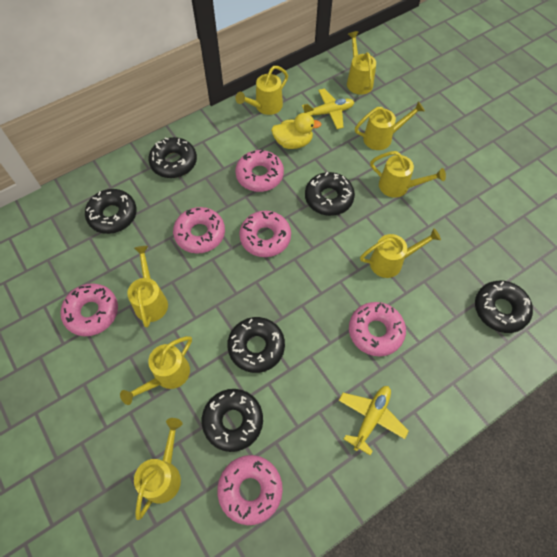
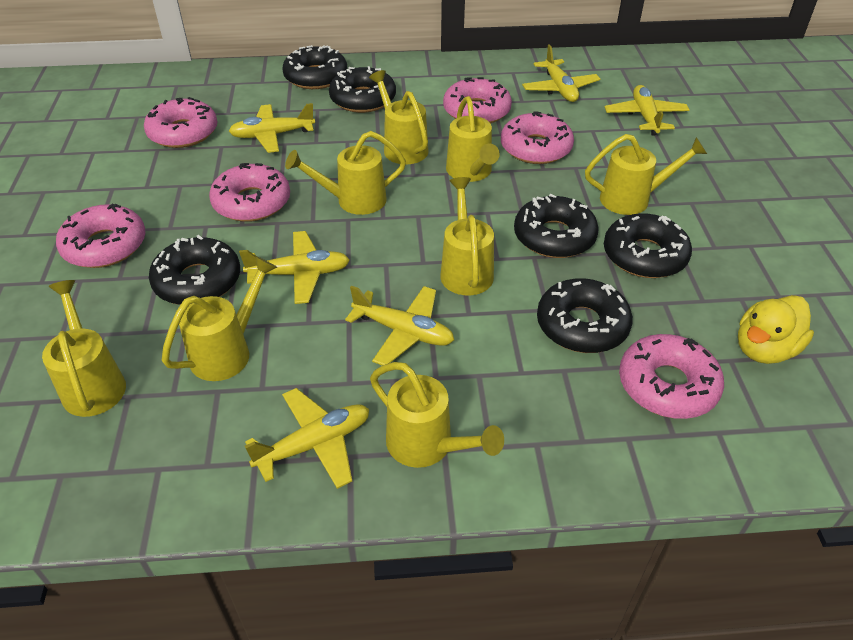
yellow plane: [302,88,354,129] [338,386,409,456] = 2 -> [229,103,315,153] [239,231,350,304] [245,388,369,489] [345,285,454,366] [522,44,600,102] [605,85,690,136] = 6

